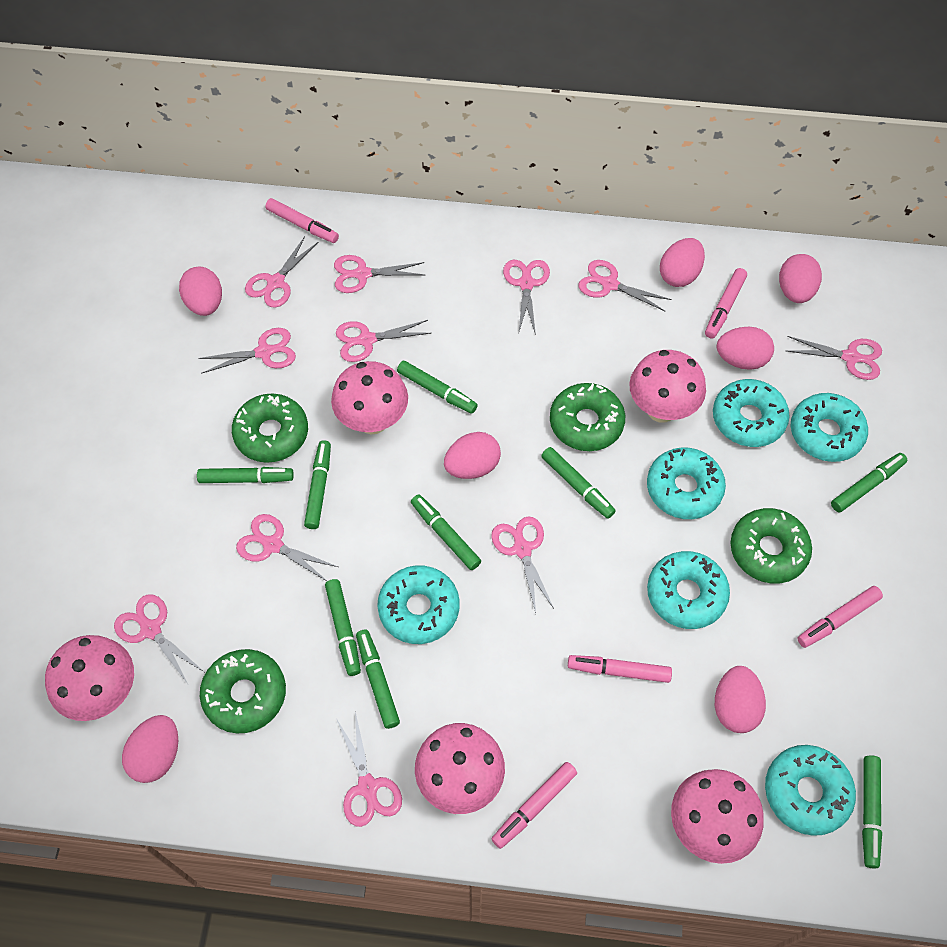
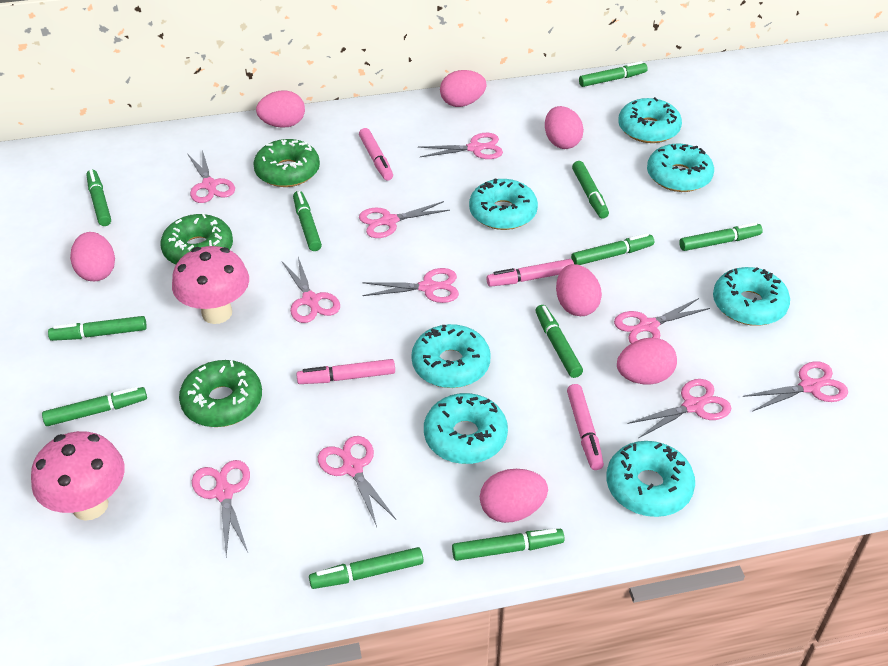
green donut: [200,649,286,733] [232,393,308,463] [550,383,625,451] [730,508,812,584] = 4 -> [160,213,233,264] [179,360,262,427] [253,139,320,187] = 3
green marker: [197,467,294,483] [304,440,331,529] [325,579,361,676] [356,629,400,729] [397,361,478,414] [411,494,481,570] [541,447,616,519] [831,453,907,512] [862,755,882,869] = 9 -> [42,387,147,426] [48,316,147,341] [87,169,111,226] [293,191,322,251] [309,547,424,589] [452,529,564,561] [535,305,583,378] [571,233,654,265] [572,161,609,219] [579,61,648,87] [679,222,763,251] = 11
pink marker: [265,198,339,243] [492,762,577,849] [568,655,672,683] [705,268,747,339] [797,586,883,648] = 5 -> [296,359,395,384] [359,128,393,181] [486,259,574,287] [567,384,604,470] = 4
pink mushroom: [45,635,134,721] [331,361,408,434] [415,723,505,814] [629,350,706,423] [671,769,764,864] = 5 -> [31,431,125,521] [172,246,249,324] = 2
pink scissors: [114,594,204,684] [198,328,296,374] [236,514,338,581] [245,236,318,308] [334,255,424,293] [336,320,431,362] [337,712,402,827] [491,517,554,613] [503,260,550,335] [579,260,672,312] [787,336,882,380] = 11 -> [187,150,235,203] [192,460,250,557] [282,257,340,323] [318,436,396,527] [359,201,450,238] [362,268,459,303] [418,133,503,159] [614,298,710,344] [627,379,731,438] [742,361,848,412] = 10
turquoise donut: [377,565,460,644] [647,447,726,519] [647,551,730,629] [713,379,790,447] [765,745,856,836] [791,393,868,462] = 6 -> [411,324,491,388] [424,393,508,464] [469,179,538,230] [606,441,695,517] [618,97,682,143] [647,144,714,192] [713,267,790,326] = 7

